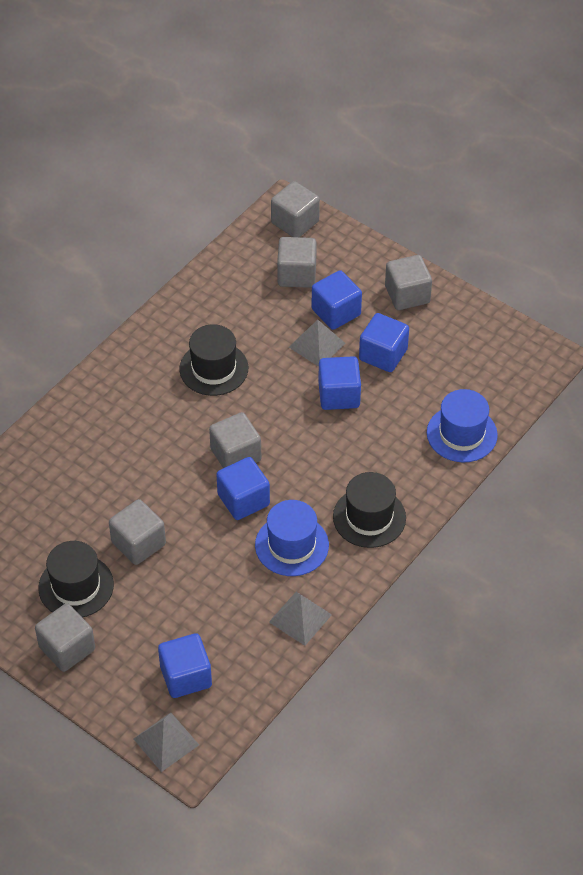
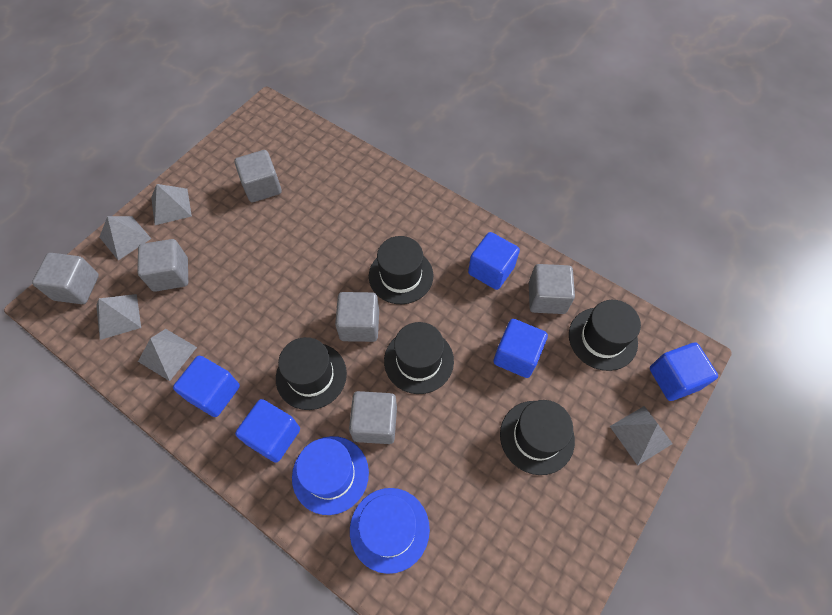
black hat: [38,541,114,617] [179,324,248,396] [333,472,406,548] = 3 -> [276,337,347,410] [369,236,434,304] [384,322,454,394] [500,400,575,475] [569,300,641,371] = 5
grey pyramid: [134,713,199,772] [269,592,332,646] [289,319,346,367] = 3 -> [96,294,141,340] [99,216,151,260] [138,329,197,381] [151,184,192,225] [610,406,673,466] = 5

